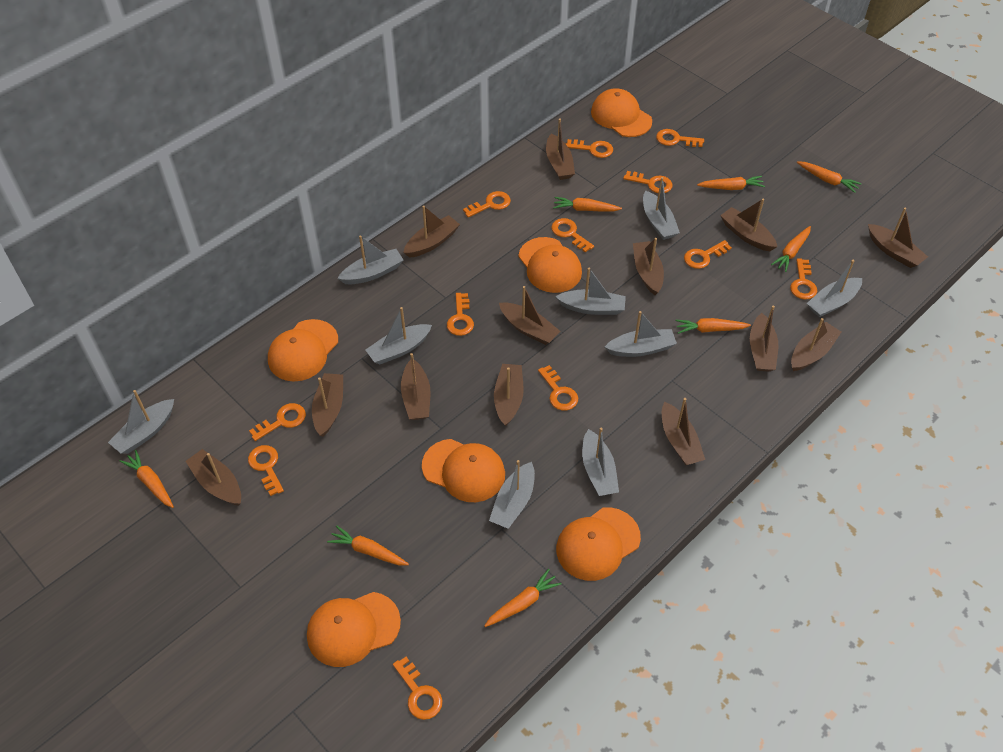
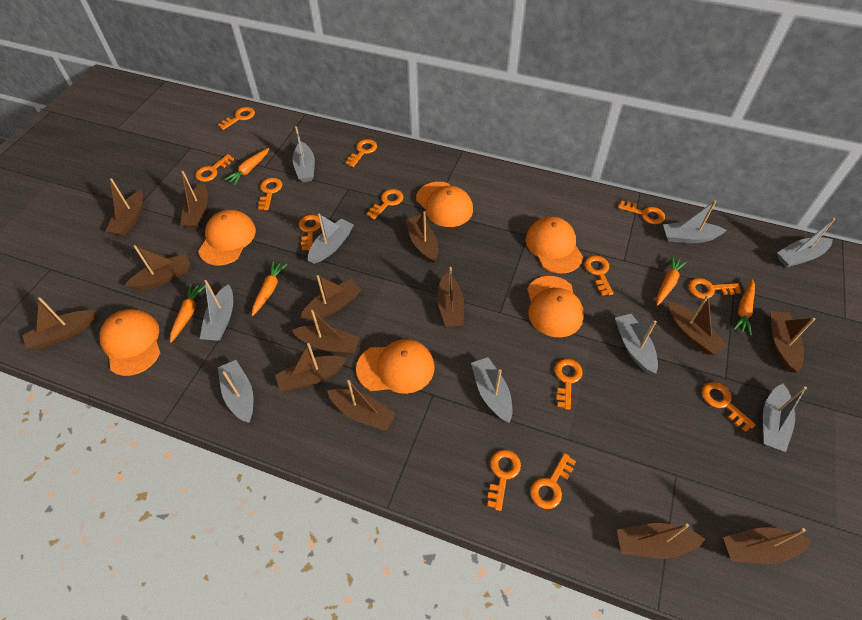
brown boat: [185,449,241,506] [312,373,343,437] [401,353,431,420] [403,206,460,258] [494,364,524,426] [499,286,561,345] [546,118,575,180] [633,238,664,295] [662,398,705,465] [720,199,777,251] [750,306,778,372] [791,318,841,371] [868,208,928,268] = 13 -> [22,297,95,349] [105,178,143,236] [125,245,191,290] [180,171,208,228] [275,343,347,391] [292,310,360,355] [300,275,361,322] [327,380,396,431] [405,211,438,263] [437,267,464,328] [617,523,705,559] [668,295,727,355] [723,527,811,564] [770,311,815,372] = 14
orange carrot: [119,450,174,508] [327,525,409,565] [484,569,562,627] [553,197,622,212] [676,318,751,334] [697,176,765,190] [771,226,811,272] [797,161,862,193] = 8 -> [170,284,205,343] [225,148,269,185] [252,261,287,316] [656,255,687,306] [734,279,755,335] = 5
orange key: [248,445,284,496] [249,403,306,441] [393,657,442,720] [447,293,474,336] [463,191,511,218] [538,365,578,411] [551,218,594,252] [566,139,613,158] [623,171,673,193] [656,129,704,147] [684,240,732,269] [790,258,817,300] = 12 -> [195,154,234,182] [218,107,255,130] [258,177,282,210] [299,215,321,251] [345,139,377,167] [367,189,404,220] [487,450,521,511] [530,453,576,509] [555,359,582,410] [584,255,614,296] [618,201,665,224] [688,278,741,299] [702,382,756,432] = 13

